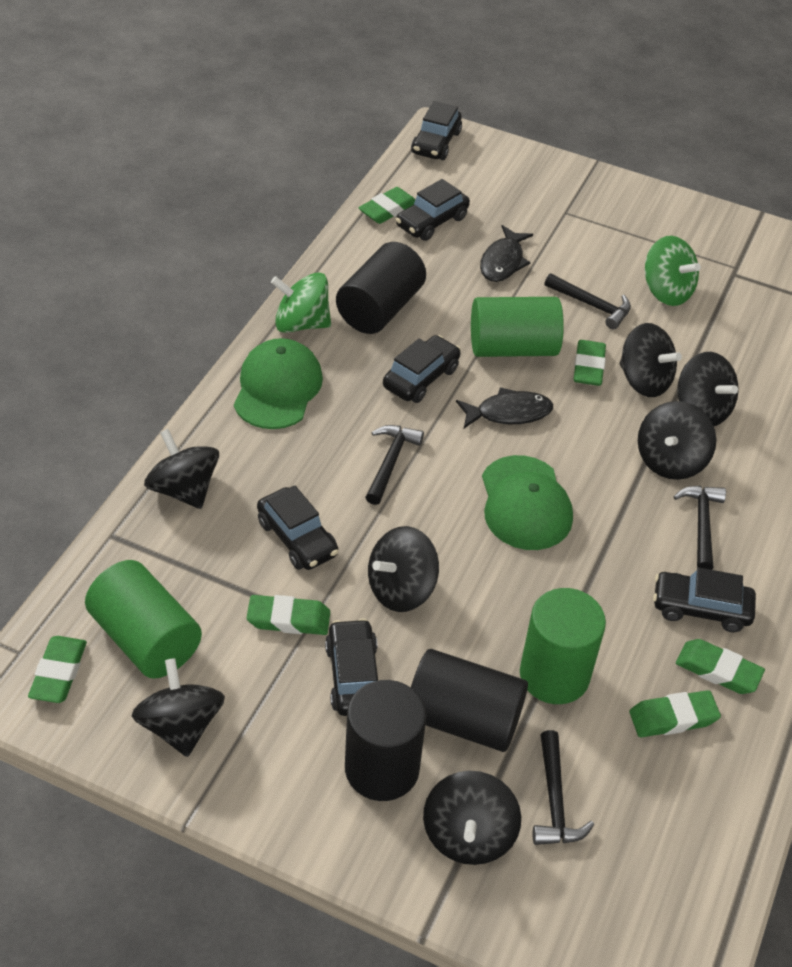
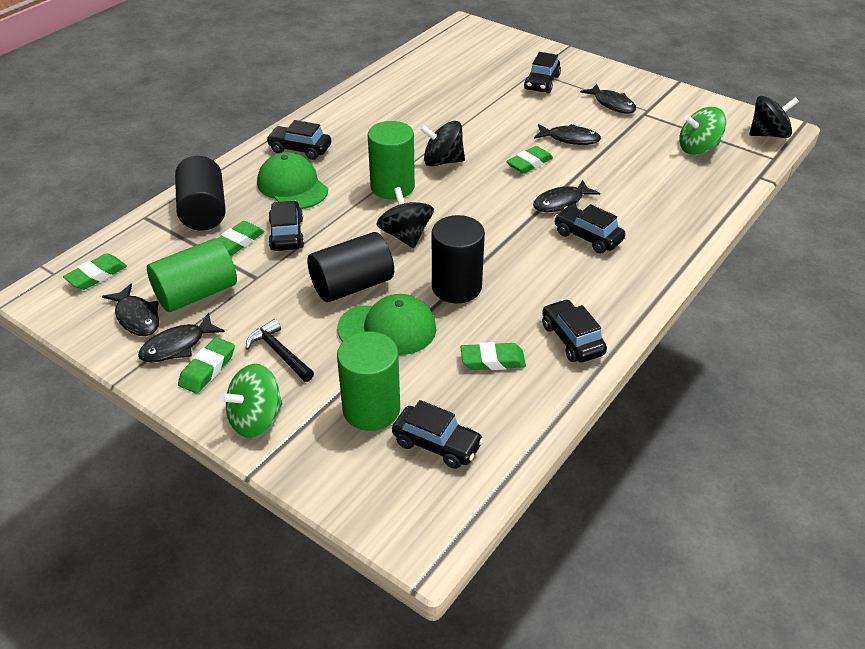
black fish: [456,387,553,428] [480,225,533,282] = 2 -> [102,283,159,336] [138,313,225,363] [533,180,600,212] [534,124,601,145] [580,84,636,114] = 5
black hammer: [365,425,424,505] [533,730,594,845] [545,273,631,330] [674,486,726,570] = 4 -> [246,319,314,382] = 1
black spinning top: [131,658,225,757] [144,429,219,509] [368,526,439,612] [423,771,521,865] [620,323,682,397] [638,401,716,480] [677,352,739,426] = 7 -> [376,187,434,249] [420,121,465,167] [749,96,799,138] = 3
green eraser: [28,636,87,703] [247,595,330,635] [358,187,416,224] [573,340,606,386] [629,690,721,737] [676,639,765,694] = 6 -> [63,253,127,290] [178,337,235,394] [218,221,265,255] [460,342,526,370] [506,146,553,174] = 5

